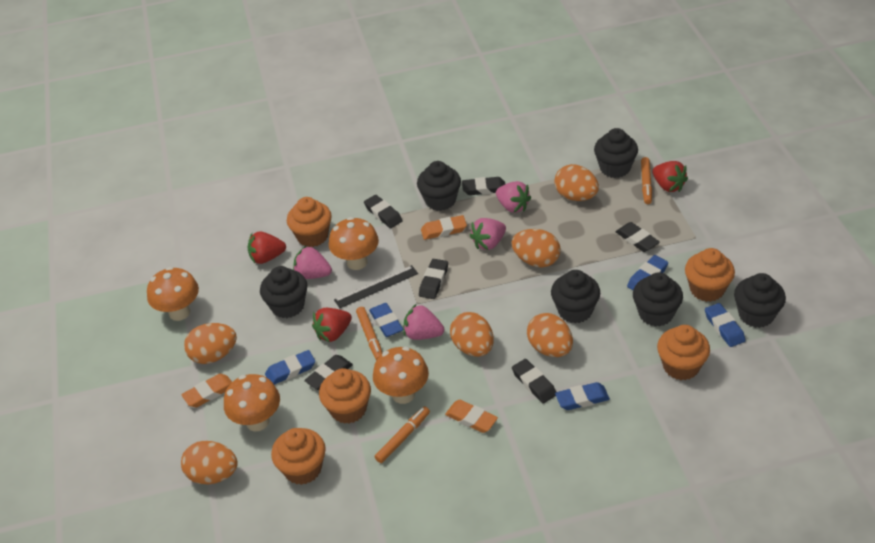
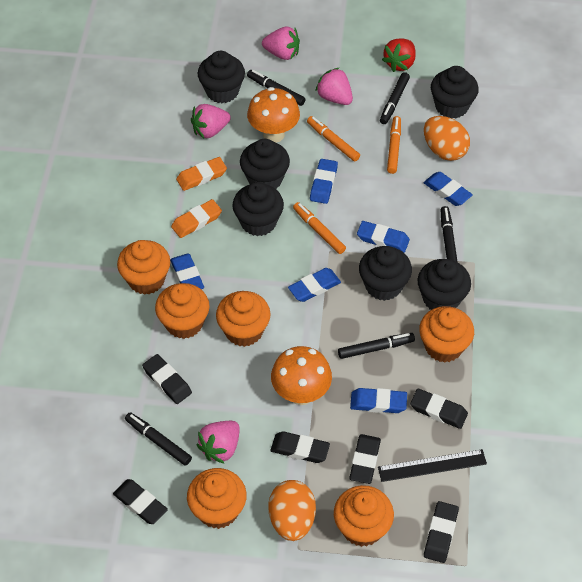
black marker: none = 0 -> [125,412,192,466] [247,70,306,106] [338,333,415,359] [380,72,410,124] [440,206,457,262] = 5
blue eraser: [265,350,315,385] [369,303,403,337] [555,382,610,410] [627,255,668,290] [705,303,746,347] = 5 -> [170,254,204,289] [288,268,341,302] [310,159,338,204] [350,388,407,413] [357,221,410,253] [424,172,473,206] = 6
orange cupcake: [271,428,326,485] [287,197,332,247] [319,368,371,424] [657,325,710,380] [685,248,735,302] = 5 -> [117,240,170,295] [155,283,210,339] [187,468,247,529] [216,291,270,347] [334,485,394,547] [419,306,474,363] = 6
orange egg: [181,441,238,484] [184,323,237,364] [450,312,494,357] [511,229,561,267] [527,313,573,357] [554,164,599,201] = 6 -> [268,480,316,541] [424,116,470,161] = 2
orange eraser: [181,374,232,407] [421,215,467,240] [445,400,498,433] = 3 -> [171,199,222,238] [176,157,227,191] = 2
orange mushroom: [147,267,199,321] [224,374,280,431] [329,217,379,270] [373,347,429,404] = 4 -> [247,87,300,143] [271,346,332,405] = 2
red strawberry: [248,231,286,264] [312,308,352,342] [652,161,688,192] = 3 -> [382,38,416,72] = 1

